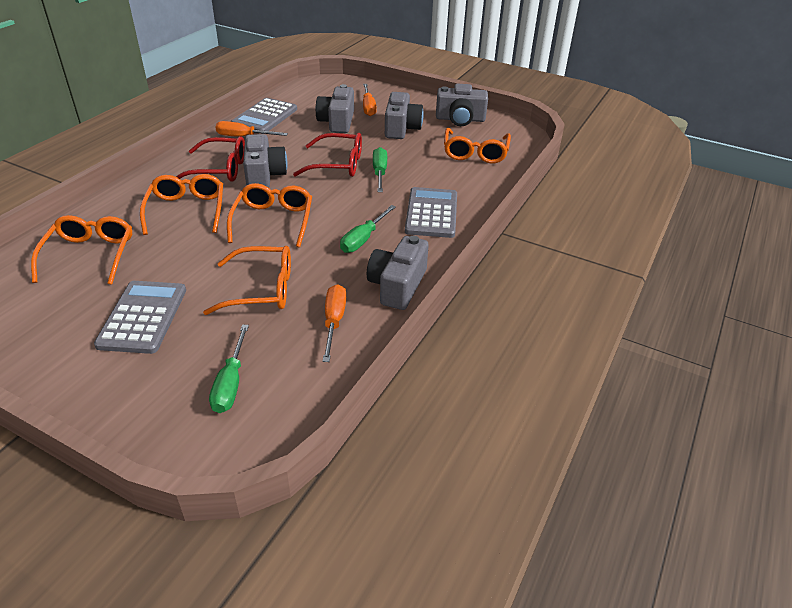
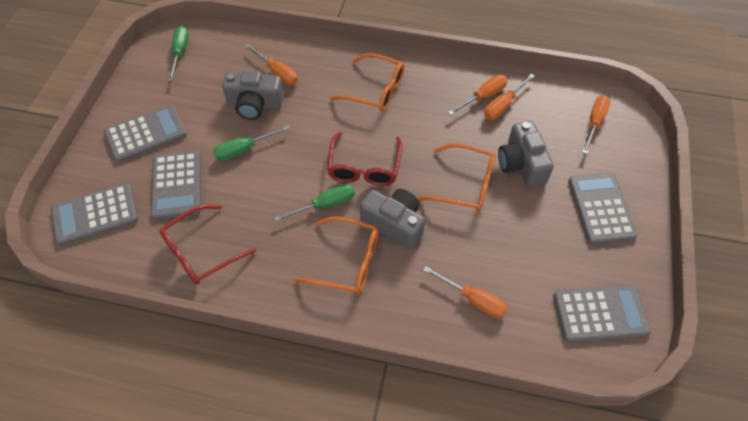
grey calculator: [94,281,186,354] [231,98,297,134] [405,187,457,238] = 3 -> [51,183,138,246] [104,105,187,163] [151,150,201,220] [553,285,651,342] [568,173,637,244] = 5
grey camera: [243,134,288,188] [316,84,354,133] [367,236,428,310] [385,92,424,139] [436,84,488,126] = 5 -> [222,70,284,120] [360,189,425,250] [498,121,554,187] = 3
orange glasses: [31,215,132,285] [140,174,223,235] [203,246,291,315] [227,183,312,248] [444,128,511,163] = 5 -> [294,216,379,294] [330,53,404,112] [417,143,496,212] = 3
orange screwdriver: [216,121,288,137] [323,284,346,362] [363,84,377,116] = 3 -> [245,44,298,85] [423,266,508,318] [448,75,508,115] [484,74,535,120] [582,95,611,154] = 5

